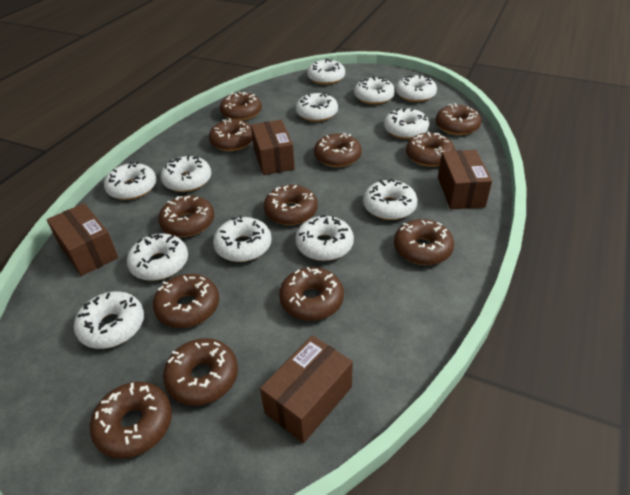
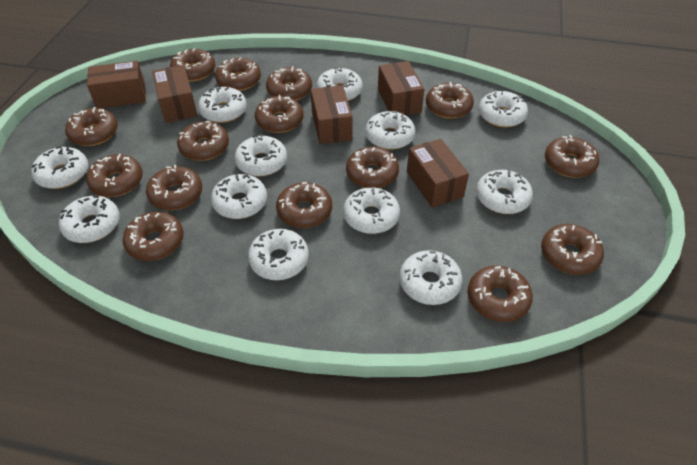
brown box: [47,203,118,276] [251,120,295,175] [260,335,353,443] [438,150,492,209] = 4 -> [87,61,146,109] [152,65,198,123] [311,85,353,144] [378,61,424,115] [407,139,469,208] = 5
brown donut: [90,382,172,459] [153,274,219,328] [158,195,214,237] [163,338,238,406] [209,118,253,151] [220,92,262,121] [264,185,318,225] [279,267,344,321] [314,133,362,167] [394,219,454,265] [406,131,455,167] [435,103,482,135] = 12 -> [65,107,118,146] [86,154,143,197] [123,212,184,261] [146,165,202,210] [170,48,216,81] [177,121,229,161] [215,57,261,91] [255,95,303,133] [266,66,312,101] [276,182,332,228] [346,147,399,188] [426,82,474,119] [467,266,533,322] [541,224,604,275] [545,135,599,178] = 15

